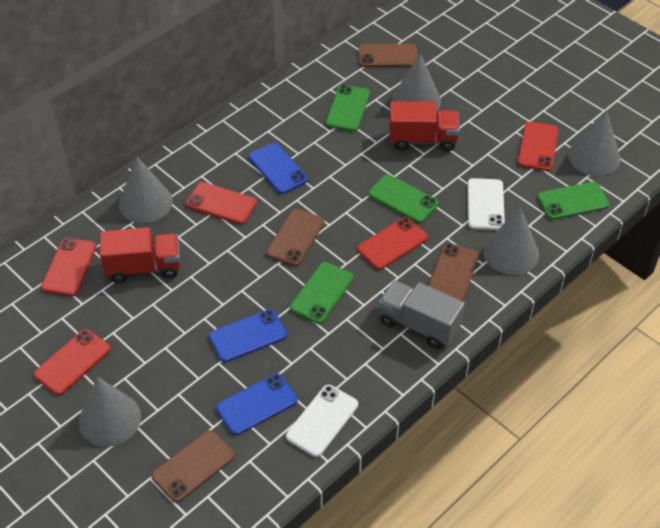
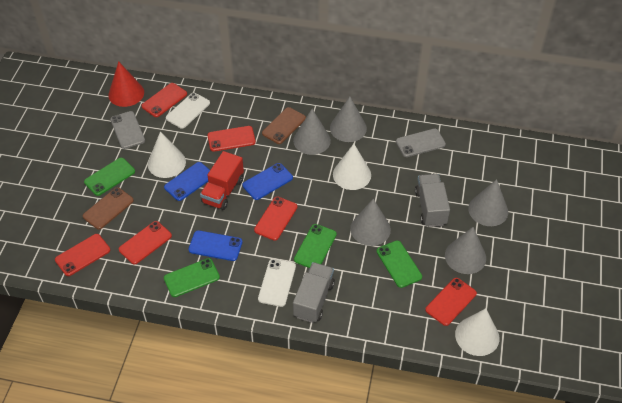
brown phone: [151,430,235,502] [266,209,324,266] [359,44,418,67] [428,243,479,301] = 4 -> [83,187,134,229] [262,107,306,144] = 2
grey phone: none = 0 -> [110,111,145,149] [396,129,446,157] = 2
grey truck: [379,281,465,349] = 1 -> [293,262,335,323] [415,174,450,227] = 2
red cone: none = 0 -> [108,61,144,107] = 1
red phone: [34,329,111,395] [41,238,97,296] [186,182,257,225] [357,217,428,270] [518,122,559,171] = 5 -> [55,234,110,276] [119,221,172,265] [141,83,187,117] [207,126,256,152] [254,196,298,241] [425,278,477,326] = 6
red truck: [100,227,180,283] [389,101,460,151] = 2 -> [200,151,244,210] = 1
white cone: none = 0 -> [148,131,186,178] [333,144,371,190] [455,308,499,356] = 3

